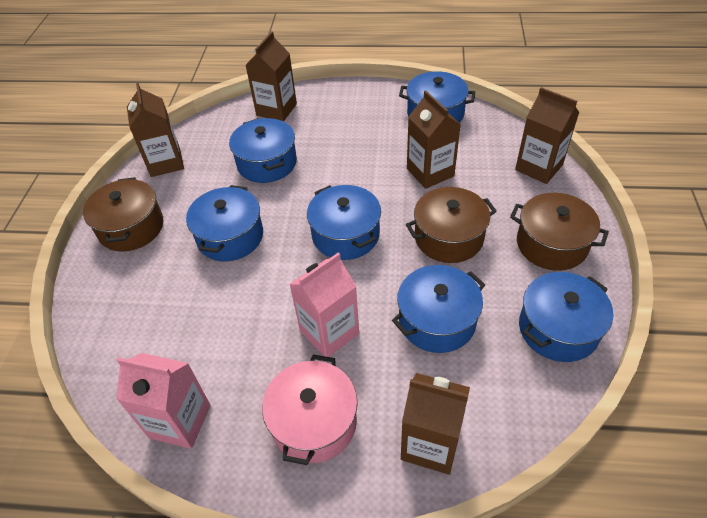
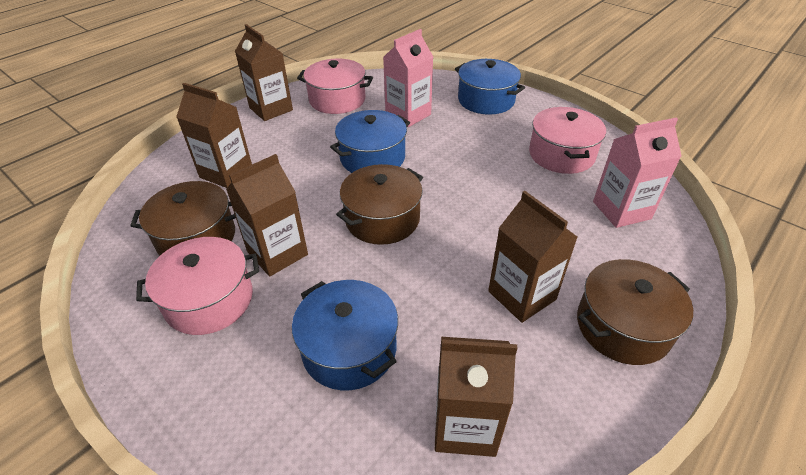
blue pot: [186,185,263,262] [229,118,297,183] [307,185,381,260] [392,265,485,353] [399,71,475,123] [519,272,613,362] = 6 -> [292,280,398,390] [330,110,410,173] [455,59,525,115] = 3
pink pot: [262,355,358,465] = 1 -> [136,237,259,335] [297,58,373,114] [529,107,606,174] = 3

